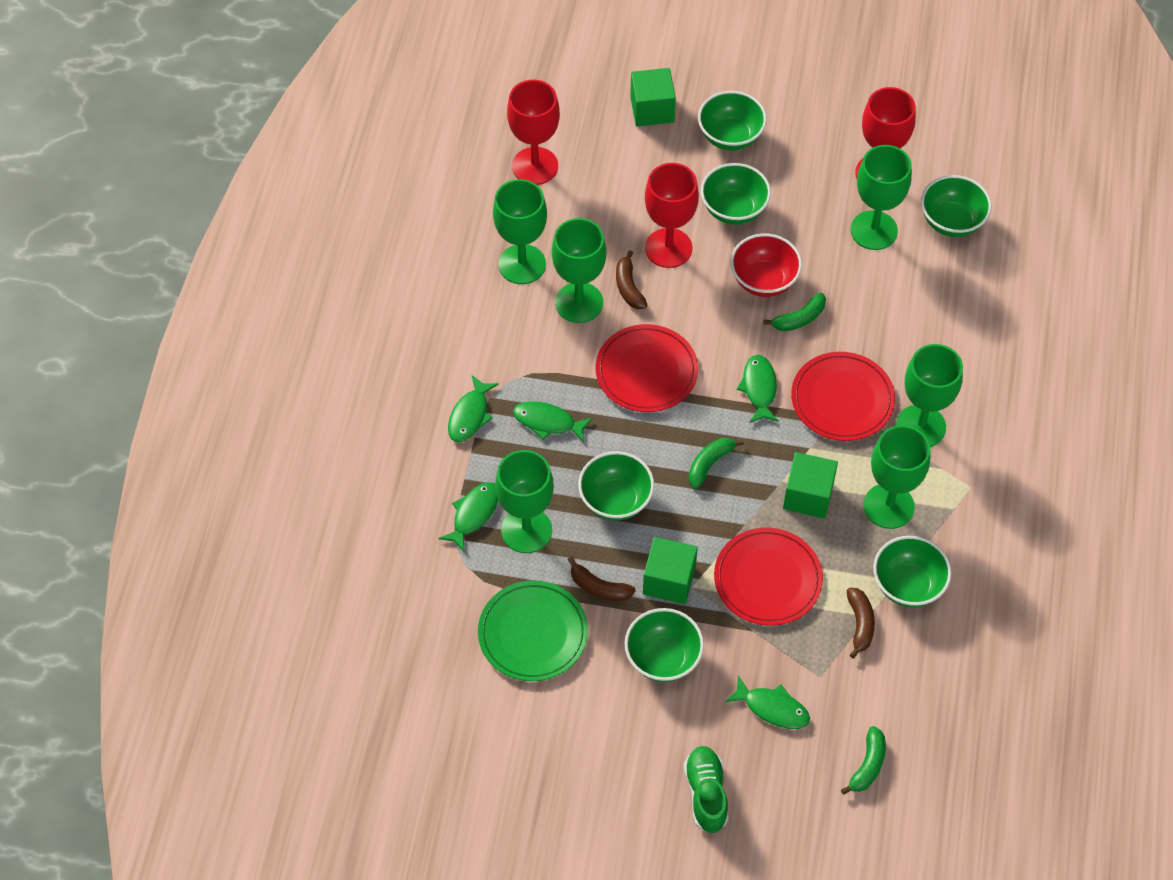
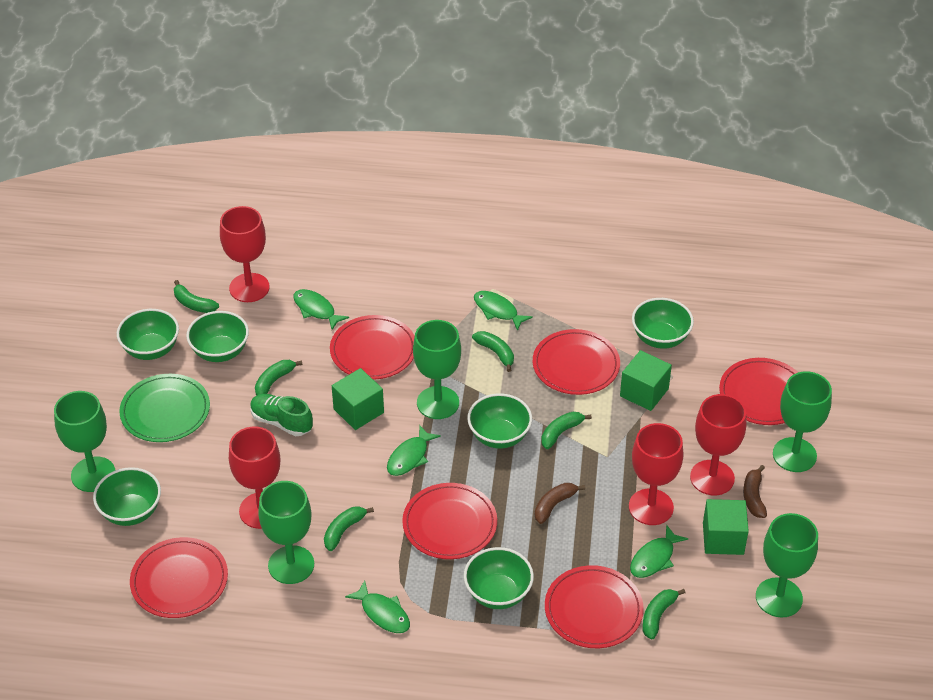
brown banana: [568,556,636,601] [616,250,648,310] [847,587,875,658] = 3 -> [535,483,585,524] [743,465,767,518] = 2
green banana: [688,438,744,489] [763,293,826,331] [841,726,886,795] = 3 -> [174,280,219,313] [255,360,302,396] [324,506,374,551] [472,331,514,372] [541,412,592,449] [642,589,685,639] = 6
green goblet: [493,179,547,284] [495,450,554,553] [552,218,606,323] [850,145,912,250] [864,425,930,529] [896,344,963,447] = 6 -> [54,391,115,492] [258,481,314,584] [413,320,461,419] [756,513,818,618] [773,371,832,472] = 5
red bowl: [730,234,802,297] = 1 -> none = 0
red goblet: [507,80,560,185] [645,163,699,268] [855,87,916,178] = 3 -> [220,206,270,302] [229,427,280,529] [629,423,683,525] [690,394,747,495] = 4
red plate: [596,324,698,412] [714,528,823,626] [791,352,895,441] = 3 -> [130,537,228,618] [330,315,415,380] [402,483,497,559] [533,329,620,395] [545,565,644,648] [719,358,798,425] = 6

